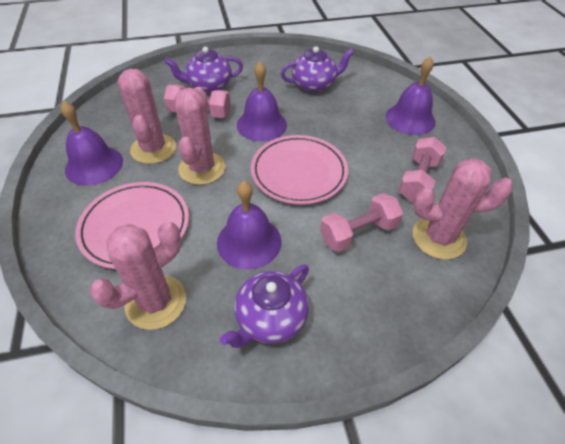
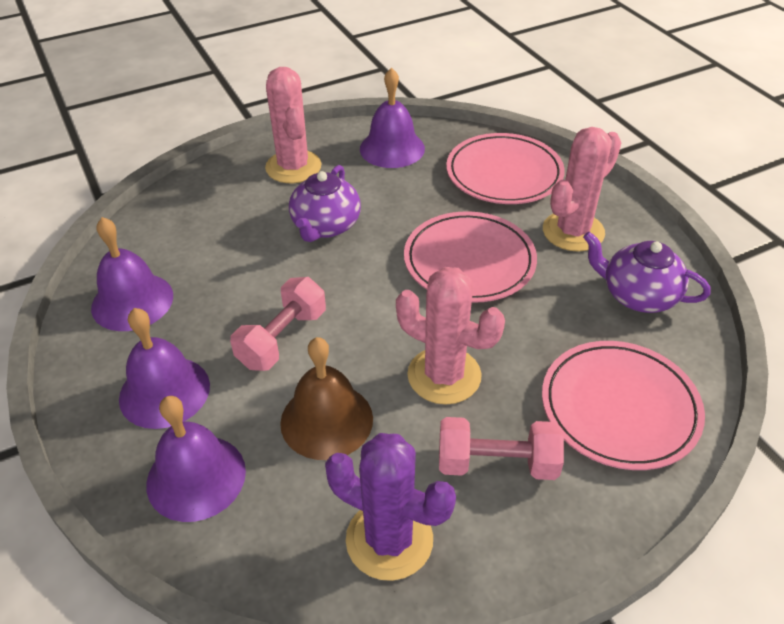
brown bell: none = 0 -> [280,337,373,460] = 1
pink cactus: [90,221,186,330] [117,69,176,164] [174,87,226,185] [413,158,513,260] = 4 -> [265,67,322,183] [396,267,505,405] [543,127,621,252] = 3
pink dumbbell: [164,84,231,118] [320,193,403,252] [398,137,446,202] = 3 -> [230,277,326,371] [439,417,564,480] = 2
pink plate: [75,182,189,269] [251,135,348,205] = 2 -> [404,211,537,303] [446,133,565,204] [542,341,705,470] = 3
purple cactus: none = 0 -> [325,433,456,581] = 1
purple teapot: [165,47,243,93] [220,264,309,348] [281,46,354,92] = 3 -> [289,165,361,242] [583,232,711,313] = 2

